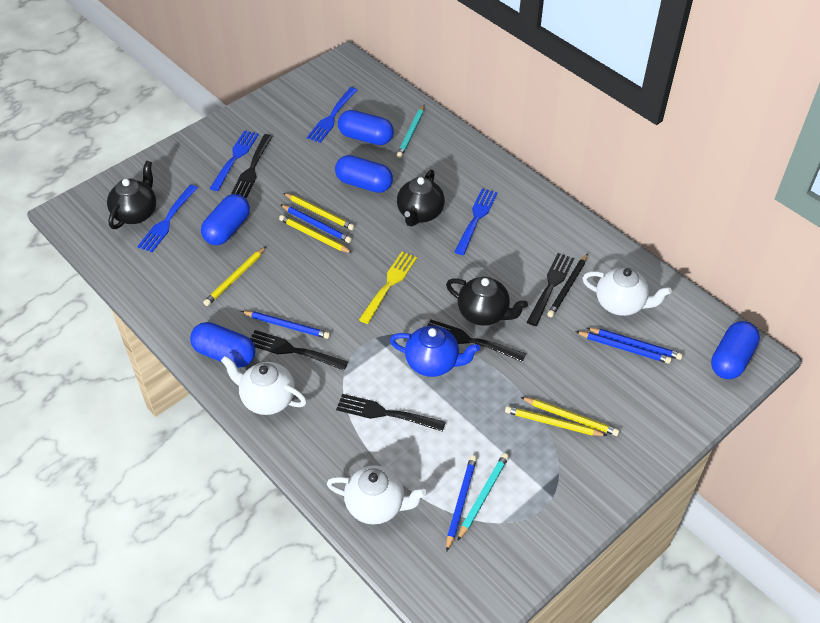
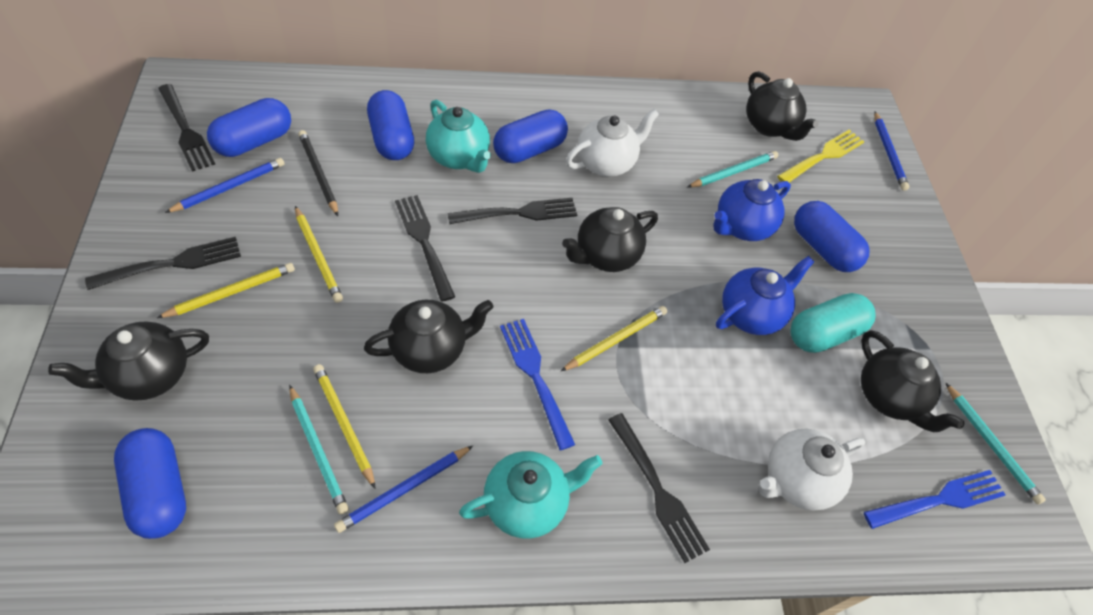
black teapot: [107,161,156,229] [397,170,445,226] [446,277,528,326] = 3 -> [48,322,209,401] [364,300,493,373] [562,207,658,272] [746,71,819,141] [861,330,964,432] = 5
blue fork: [137,185,198,252] [209,130,259,191] [307,87,357,143] [454,188,498,255] = 4 -> [500,319,575,450] [864,470,1006,529] = 2
blue pencil: [241,311,330,339] [280,204,352,243] [446,455,477,551] [575,331,672,364] [587,328,683,360] = 5 -> [165,158,284,213] [334,446,473,533] [874,112,909,191] = 3
blue teapot: [390,326,480,377] = 1 -> [713,179,791,241] [716,256,814,335] = 2
turquoise capsule: none = 0 -> [791,293,876,353] = 1
turquoise pencil: [397,105,424,158] [458,453,509,540] = 2 -> [289,385,349,515] [688,151,778,188] [946,383,1046,504] = 3
turquoise teapot: none = 0 -> [426,100,491,173] [459,451,602,539] = 2
white teapot: [221,356,307,415] [327,465,427,524] [583,267,672,316] = 3 -> [566,109,659,177] [759,429,865,511] = 2
yellow pencil: [203,247,266,306] [279,215,352,253] [283,193,355,230] [505,406,608,436] [520,397,620,436] = 5 -> [157,263,295,318] [295,206,343,303] [313,364,376,489] [561,306,667,371] = 4

